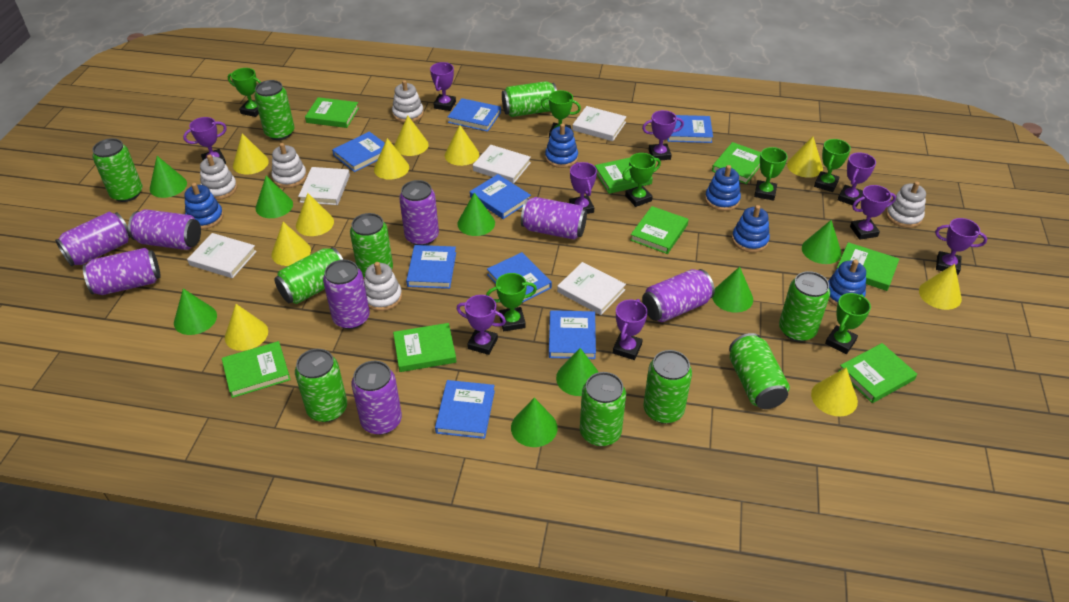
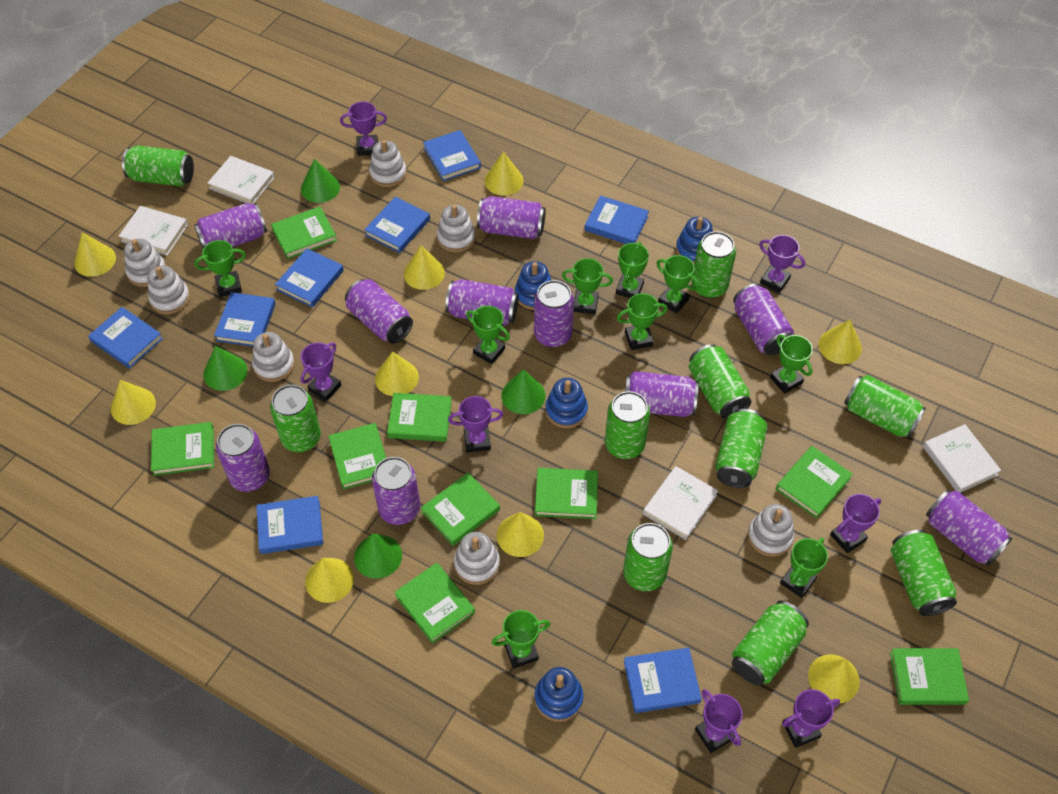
blue stacking toy: [184,183,224,229] [545,124,578,168] [705,165,741,211] [732,205,770,253] [828,260,866,306] = 5 -> [515,261,551,310] [534,667,584,722] [545,378,588,428] [676,217,713,264] = 4
green book: [222,341,291,398] [305,97,359,128] [393,323,456,372] [595,158,653,194] [630,206,688,254] [712,142,761,184] [836,242,899,291] [838,343,917,403] = 8 -> [151,422,214,476] [271,207,337,259] [328,423,386,490] [387,393,452,442] [395,563,475,644] [421,473,500,546] [535,468,598,519] [776,446,853,518] [890,648,969,705] = 9
green cone: [150,156,187,198] [174,288,217,335] [255,176,293,218] [457,193,495,236] [511,398,558,447] [556,348,598,396] [712,267,753,313] [802,220,842,264] = 8 -> [203,346,247,391] [301,159,340,203] [354,534,402,579] [501,369,545,414] = 4
green trophy: [227,68,261,117] [486,273,537,331] [541,90,581,138] [622,153,661,207] [754,147,788,200] [814,139,851,192] [825,293,871,354] = 7 -> [194,240,246,297] [466,306,510,364] [492,610,550,669] [562,258,613,314] [616,242,649,298] [617,293,668,350] [656,255,700,313] [770,335,813,394] [780,538,828,598] = 9
purple can: [55,212,130,266] [83,248,161,295] [128,209,201,250] [323,260,370,329] [351,361,402,435] [399,180,439,245] [521,197,587,240] [642,269,715,322] = 8 -> [194,203,267,249] [216,424,270,492] [345,279,413,344] [372,457,420,525] [445,279,519,326] [477,196,546,239] [534,280,574,347] [625,371,699,417] [733,283,794,355] [926,490,1013,566] = 10
purple trophy: [183,117,227,164] [430,62,456,111] [457,295,506,355] [569,162,597,214] [613,299,648,360] [642,110,684,160] [838,152,876,207] [850,185,896,240] [935,218,987,275] = 9 -> [301,342,341,401] [340,101,387,156] [448,396,503,453] [695,689,743,753] [759,235,805,293] [782,689,840,748] [830,494,881,553] = 7
white book: [187,233,257,278] [298,167,350,205] [473,145,531,184] [557,262,626,315] [572,106,627,141] = 5 -> [119,206,188,256] [208,156,275,204] [643,466,718,540] [923,424,1001,493] = 4
white stacking toy: [200,154,237,200] [271,143,307,188] [364,262,402,311] [392,80,424,123] [886,181,926,228] = 5 -> [124,238,166,287] [148,265,190,314] [252,332,295,382] [369,140,407,187] [437,205,476,252] [454,532,500,585] [748,504,794,557] = 7
yellow cone: [225,304,268,351] [233,133,269,175] [271,222,311,266] [296,193,334,236] [374,138,409,180] [394,116,429,156] [445,125,479,166] [787,137,823,178] [811,368,858,416] [919,264,962,310] = 10 -> [74,232,116,277] [111,380,156,425] [305,558,354,603] [375,351,419,396] [404,246,445,290] [484,152,524,196] [497,512,544,557] [808,654,860,703] [818,320,862,364] = 9

